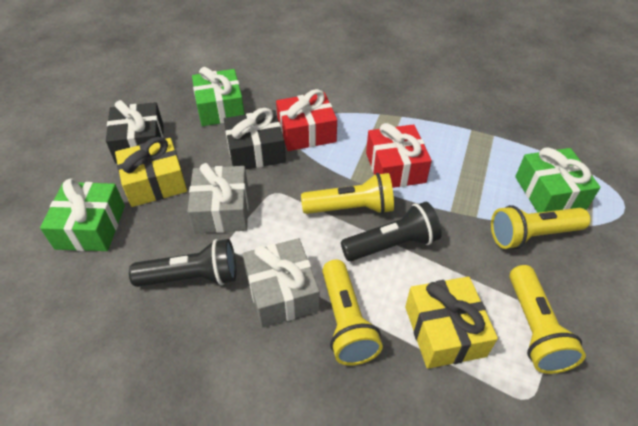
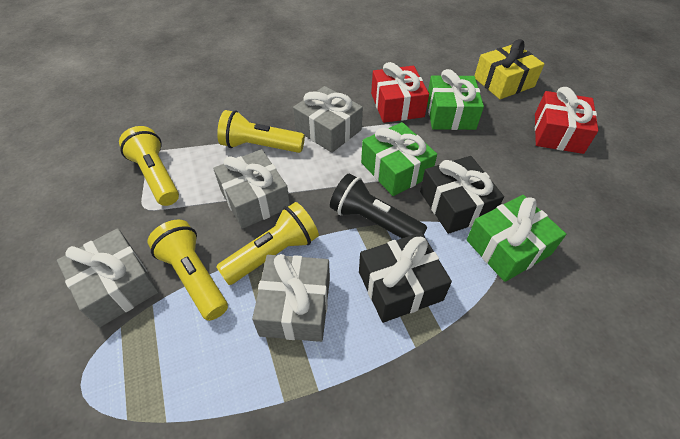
black flashlight: [129,239,236,287] [341,202,442,261] = 2 -> [330,173,427,238] = 1
grey gift: [187,163,249,234] [242,238,320,328] = 2 -> [57,228,159,327] [213,149,290,229] [252,254,330,342] [293,86,363,153] = 4
yellow gift: [115,137,187,207] [405,277,498,369] = 2 -> [475,39,544,99] = 1

